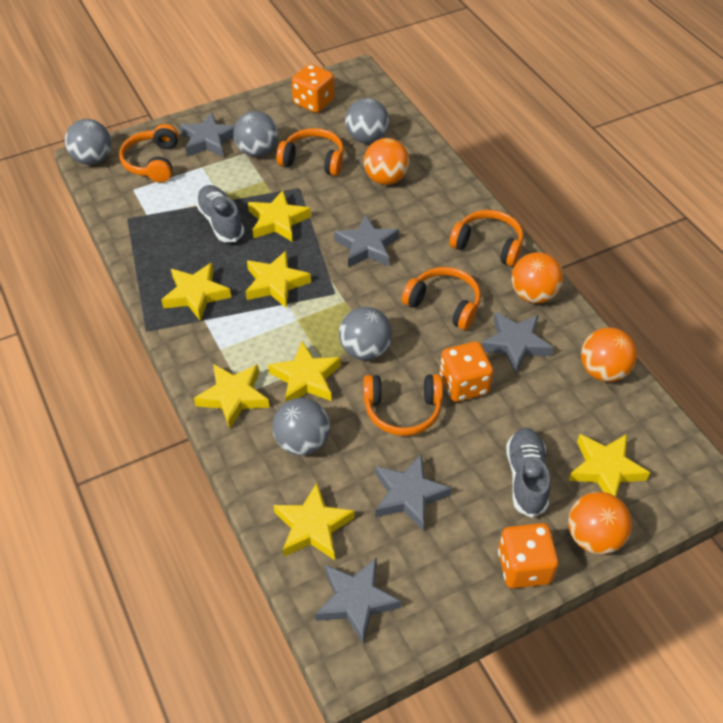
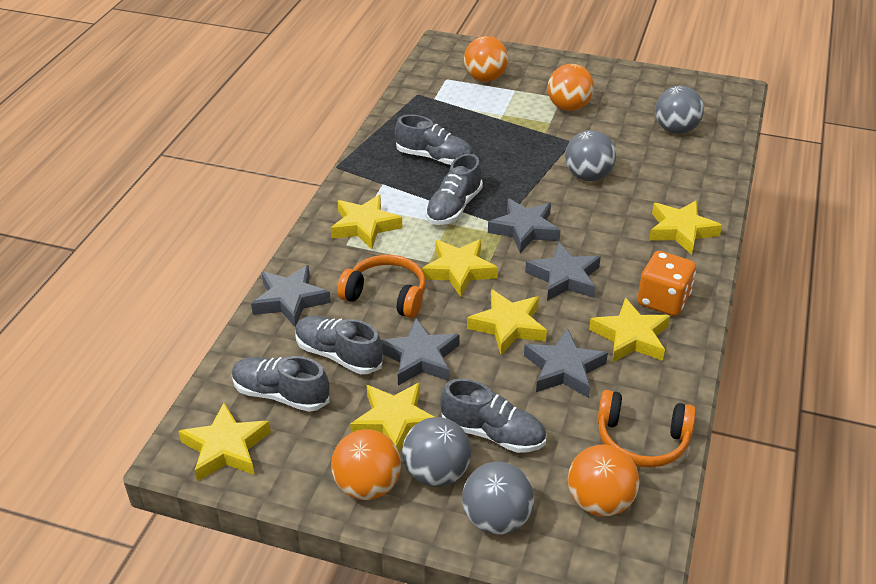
grey ball: [65,119,111,165] [233,111,278,157] [272,398,330,456] [339,307,392,360] [345,98,389,144] = 5 -> [402,417,471,487] [462,462,534,535] [565,130,616,181] [655,86,704,134] = 4
grey shoe: [196,185,244,242] [506,428,550,518] = 2 -> [231,356,329,412] [295,316,383,374] [395,115,473,165] [425,154,483,225] [440,378,546,453] = 5
orange dice: [292,64,335,113] [440,341,493,402] [498,523,559,588] = 3 -> [637,251,696,316] = 1
orange headphones: [119,124,179,183] [276,128,344,176] [363,374,443,436] [402,267,481,330] [449,210,524,266] = 5 -> [337,255,426,318] [597,390,696,468] = 2

